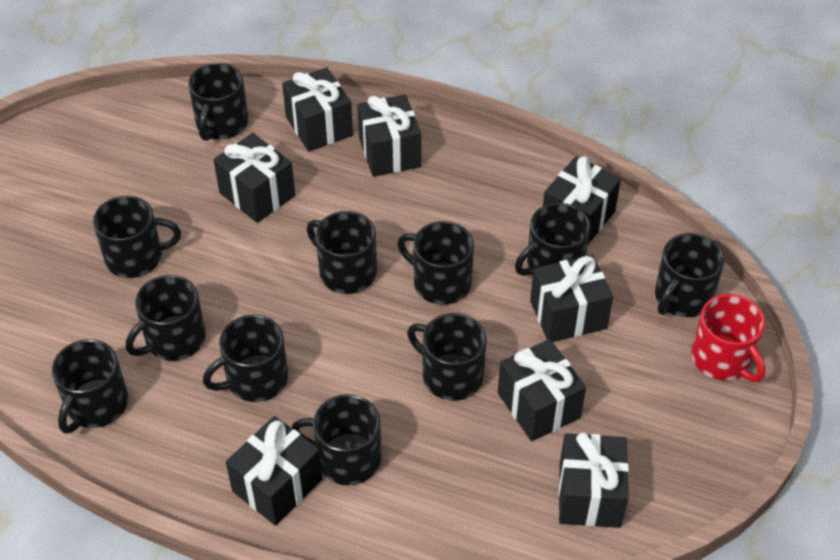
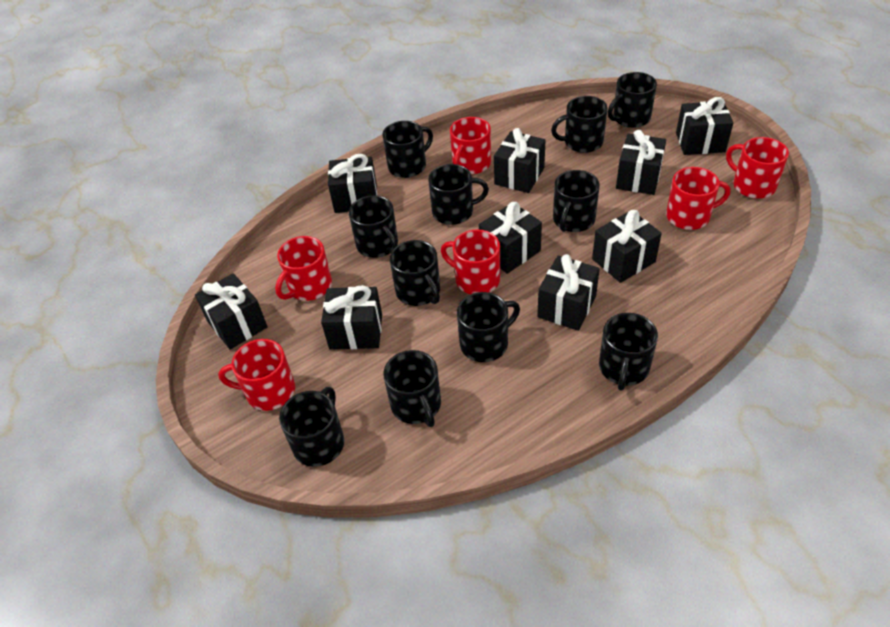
black gift: [214,133,295,223] [226,416,323,526] [282,67,353,152] [357,94,421,177] [498,339,586,441] [530,255,613,342] [543,156,621,244] [558,433,629,528] = 8 -> [195,273,268,350] [321,285,382,349] [328,154,377,213] [479,202,542,274] [494,128,546,193] [537,254,600,331] [592,210,662,283] [616,130,666,195] [676,97,733,155] = 9
red mug: [691,294,765,382] = 1 -> [218,339,295,411] [275,236,332,301] [441,229,500,294] [450,117,491,174] [666,167,730,230] [726,137,789,199] = 6

